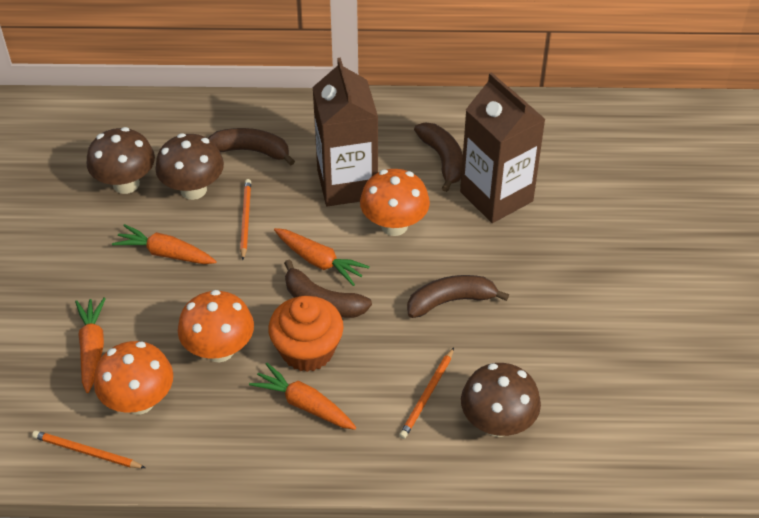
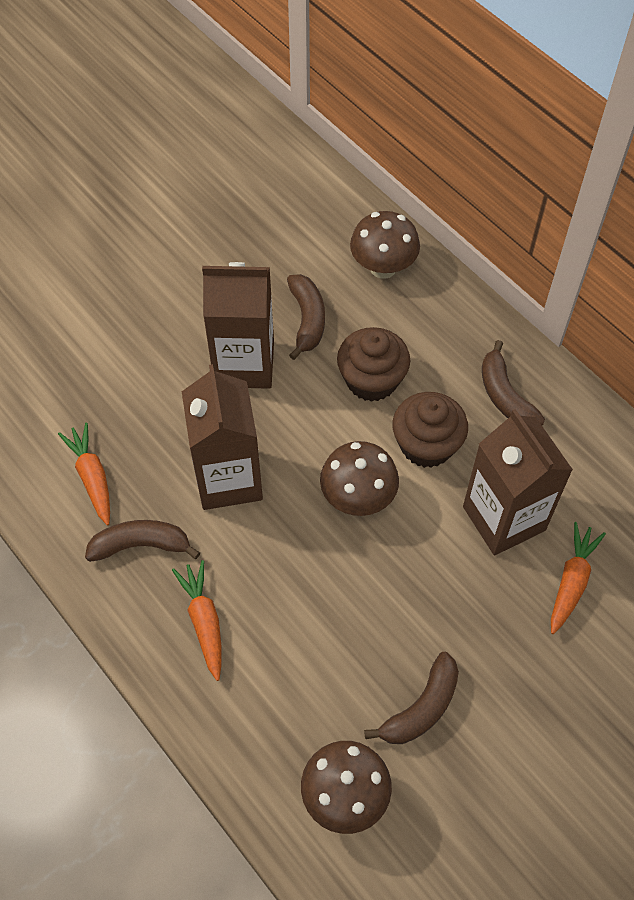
brown carton: [312,58,378,207] [460,72,546,223] = 2 -> [182,364,263,510] [202,262,274,389] [463,409,573,556] = 3
brown cupcake: none = 0 -> [337,327,410,402] [393,392,468,468] = 2
orange carrot: [75,297,106,393] [112,224,217,264] [249,363,357,430] [274,228,370,286] = 4 -> [58,423,110,525] [172,560,221,681] [551,522,606,634] = 3
orange cupcake: [268,296,344,372] = 1 -> none = 0
orange mushroom: [94,341,173,415] [178,290,254,362] [360,169,430,236] = 3 -> none = 0
orange pencil: [32,431,145,468] [240,179,251,260] [399,348,454,439] = 3 -> none = 0

